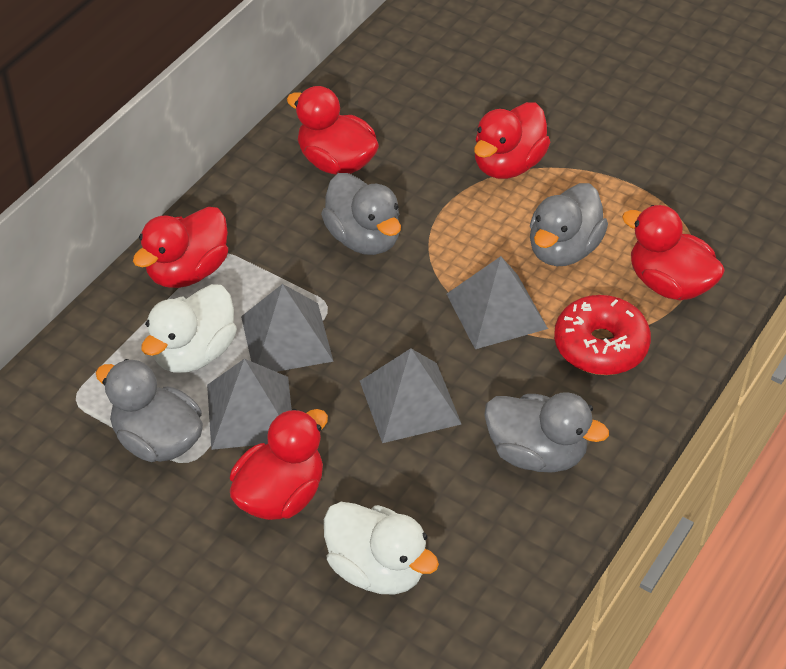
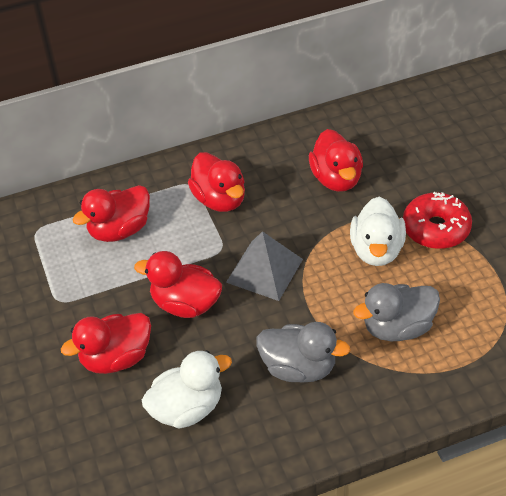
grey duck: [96,359,203,462] [321,173,401,255] [484,392,609,472] [530,183,608,266] = 4 -> [256,322,350,383] [353,283,440,341] = 2
grey pyramid: [207,359,292,450] [241,284,334,372] [360,348,461,443] [447,256,548,349] = 4 -> [226,231,303,301] = 1

